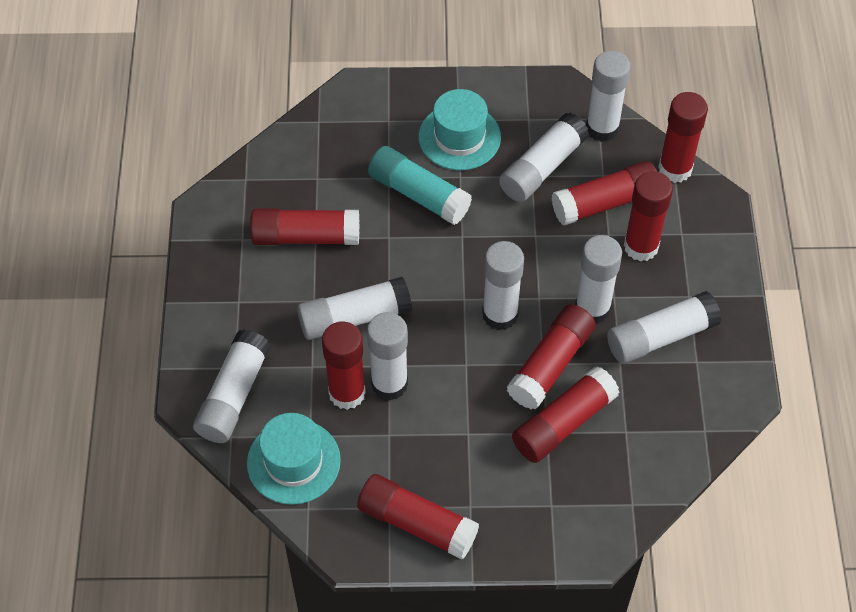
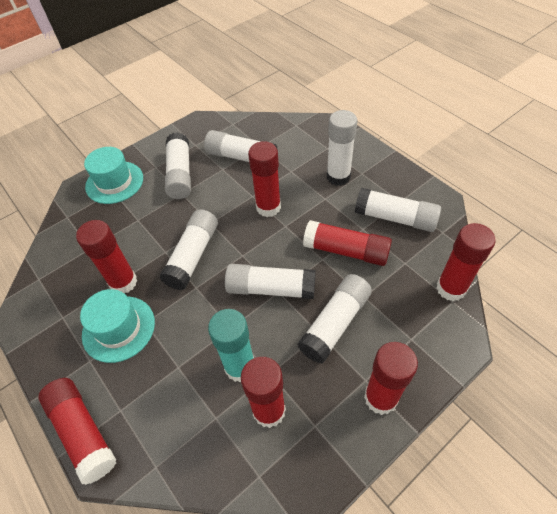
red glue stick: [250,208,359,245] [322,322,366,410] [357,474,479,559] [507,304,596,409] [512,366,620,463] [552,161,657,226] [624,171,673,262] [658,92,708,183] = 8 -> [38,378,116,485] [76,220,137,293] [241,357,286,428] [248,141,281,217] [303,220,392,266] [364,342,418,415] [437,223,495,301] = 7
white glue stick: [193,329,271,443] [297,277,412,340] [367,312,408,401] [482,241,524,331] [499,113,589,202] [575,235,622,324] [586,51,631,142] [607,291,721,364] = 8 -> [160,209,218,290] [165,132,191,199] [204,130,278,162] [225,264,316,299] [297,274,372,364] [327,110,357,186] [355,188,441,232] = 7

